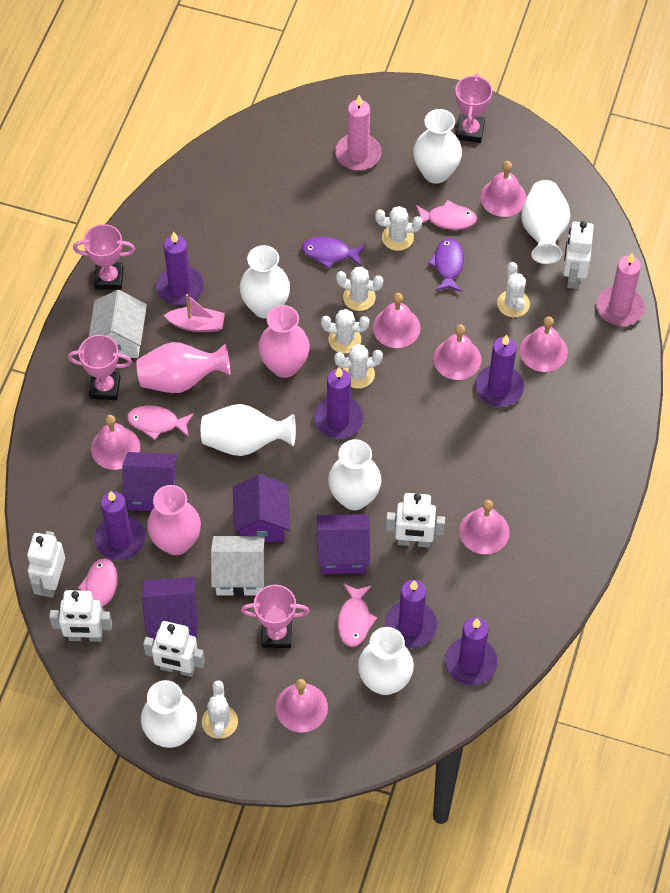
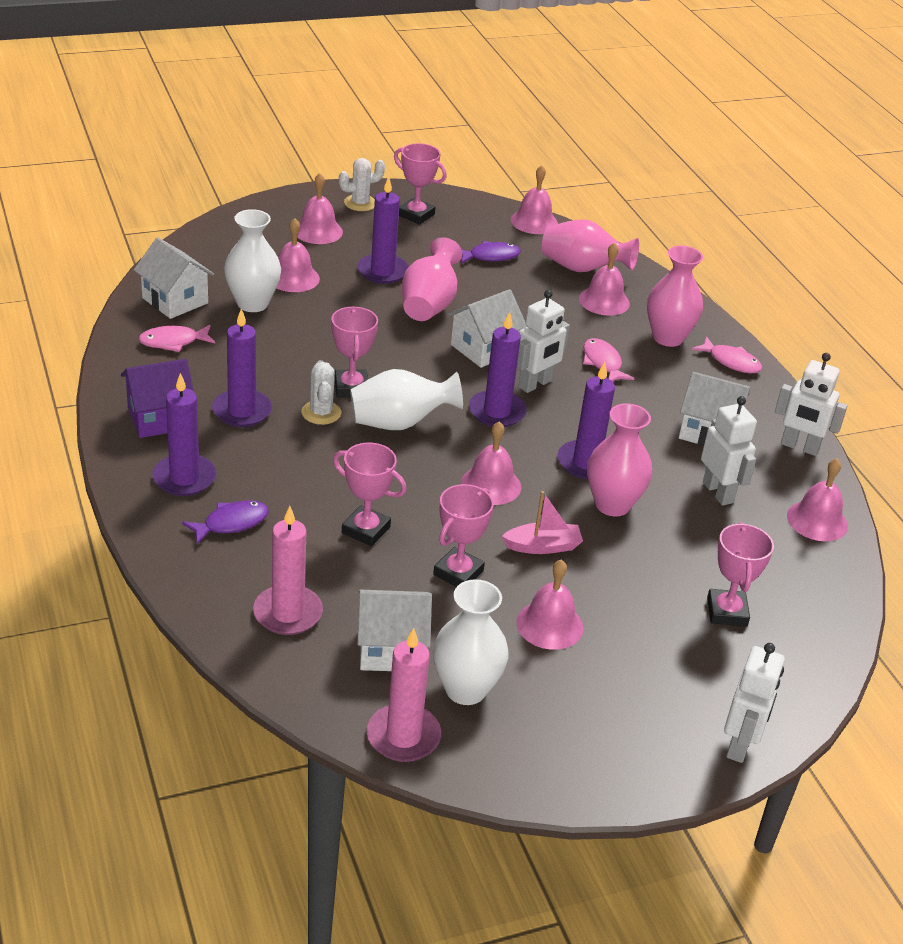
pink fish: [78,558,118,611] [127,405,194,440] [338,583,378,647] [416,200,477,230] = 4 -> [138,325,215,352] [583,338,634,381] [691,336,762,373] = 3
pink trophy: [68,335,132,400] [73,224,135,290] [241,585,310,648] [455,73,492,143] = 4 -> [331,307,378,397] [333,442,407,546] [394,143,447,225] [433,484,494,587] [707,522,774,626] = 5
pink vase: [136,342,230,393] [147,485,201,555] [258,305,310,378] = 3 -> [402,237,462,321] [542,220,639,272] [587,403,652,516] [647,246,703,347] = 4
purple candle: [94,491,146,560] [156,232,204,305] [314,367,364,438] [385,580,437,648] [445,617,498,685] [475,334,524,407] = 6 -> [152,373,217,496] [212,309,272,427] [357,177,409,284] [469,312,527,427] [558,362,615,479] = 5
purple house: [122,452,178,511] [142,577,198,640] [233,474,290,542] [317,514,370,574] = 4 -> [121,359,194,438] = 1
white cactus: [202,681,238,739] [321,309,369,354] [334,344,383,389] [336,266,383,311] [375,206,422,251] [497,262,530,317] = 6 -> [301,360,341,425] [339,158,385,211] = 2
white house: [89,290,147,358] [211,536,265,596] = 2 -> [134,237,214,319] [357,590,432,671] [447,289,527,368] [679,372,750,446] = 4
white robot: [27,531,65,598] [49,590,112,642] [143,621,205,677] [386,493,445,548] [563,221,594,289] = 5 -> [517,290,570,393] [701,396,757,506] [724,643,785,763] [775,353,848,456] = 4
white vase: [141,680,197,748] [201,404,296,456] [240,245,290,319] [328,439,381,510] [358,627,414,695] [413,109,462,184] [521,180,570,264] = 7 -> [224,209,281,312] [350,369,463,430] [433,579,509,705] = 3

